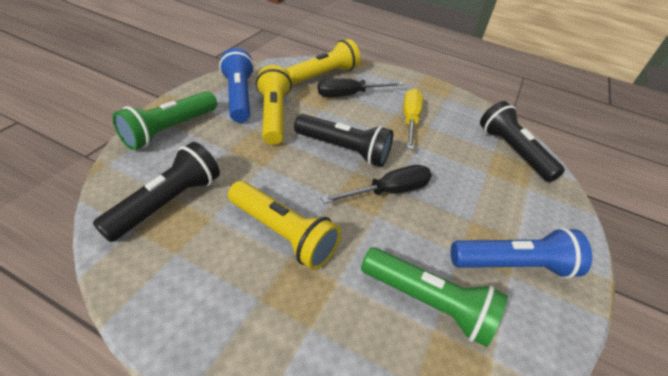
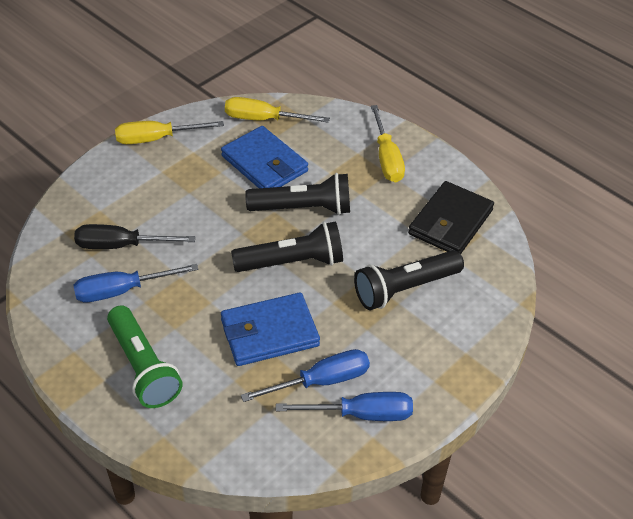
black screwdriver: [318,78,404,97] [321,165,432,204] = 2 -> [74,224,195,249] = 1
black wallet: none = 0 -> [408,181,494,254] = 1
blue flashlight: [219,48,254,123] [451,227,592,279] = 2 -> none = 0
blue screwdriver: none = 0 -> [74,264,199,302] [241,349,370,402] [276,392,413,421] = 3
blue wallet: none = 0 -> [221,126,308,188] [221,292,320,366] = 2
green flashlight: [112,91,217,150] [361,247,508,347] = 2 -> [107,305,183,408] = 1
yellow flashlight: [228,181,341,270] [256,65,292,145] [285,39,360,85] = 3 -> none = 0
yellow screwdriver: [403,89,423,150] = 1 -> [115,121,224,144] [225,97,330,123] [371,105,405,182] = 3

